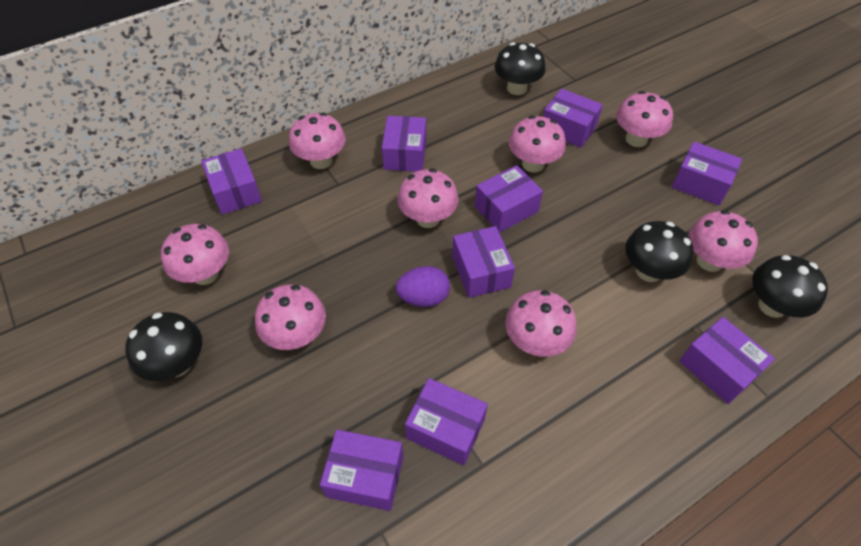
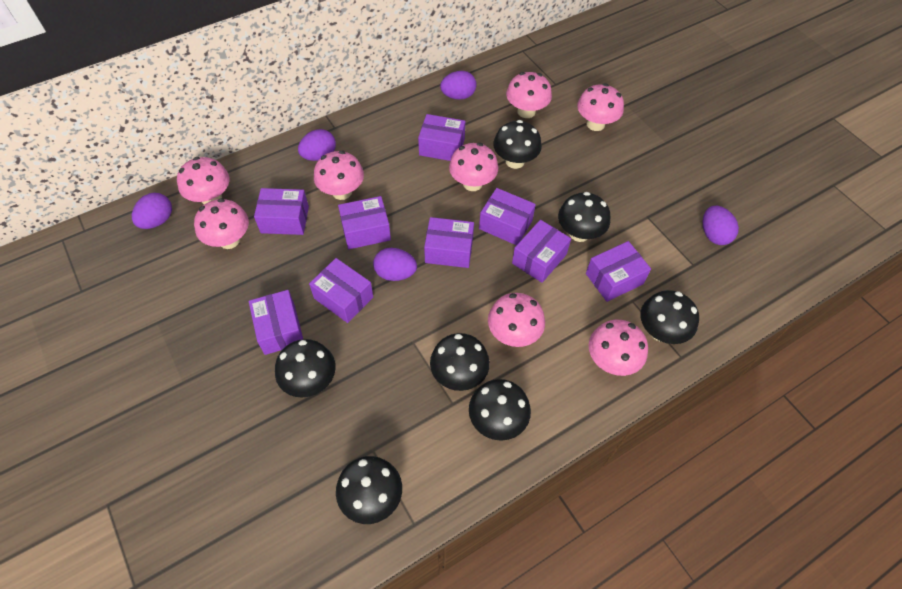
black mushroom: [125,312,202,381] [495,42,546,95] [625,221,693,282] [752,255,828,318] = 4 -> [275,339,336,398] [336,456,402,524] [430,333,490,391] [469,379,531,441] [493,120,542,169] [558,192,610,242] [640,290,699,344] = 7
purple egg: [396,266,450,307] = 1 -> [132,193,172,229] [298,129,336,161] [373,248,417,281] [440,71,476,99] [703,206,739,245] = 5

